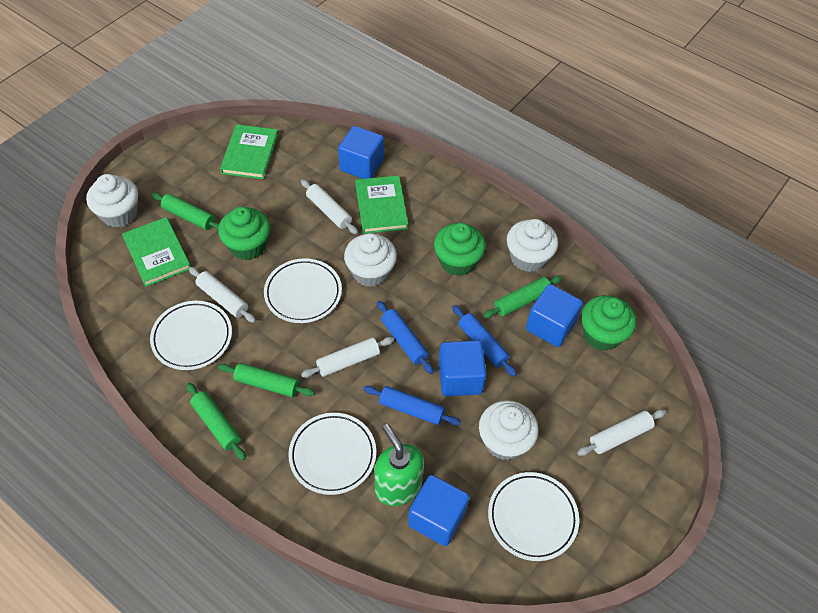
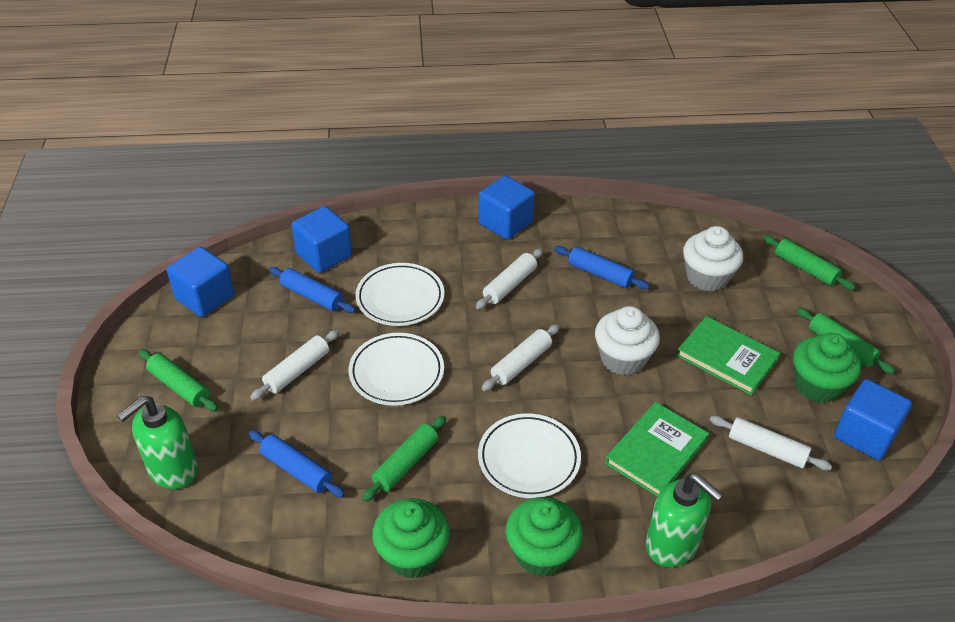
green book: [122,217,191,287] [220,124,278,179] [355,176,408,234] = 3 -> [605,402,709,497] [676,316,780,395] = 2
green soap dispenser: [374,424,424,506] = 1 -> [117,396,198,489] [646,473,723,567] = 2
white cupcake: [86,174,138,228] [344,233,397,287] [479,400,539,460] [507,219,558,272] = 4 -> [595,306,660,375] [683,226,743,291] = 2
white plate: [150,301,232,370] [264,258,342,323] [288,413,376,495] [488,472,579,561] = 4 -> [349,333,444,406] [355,263,444,326] [478,413,581,498] = 3

